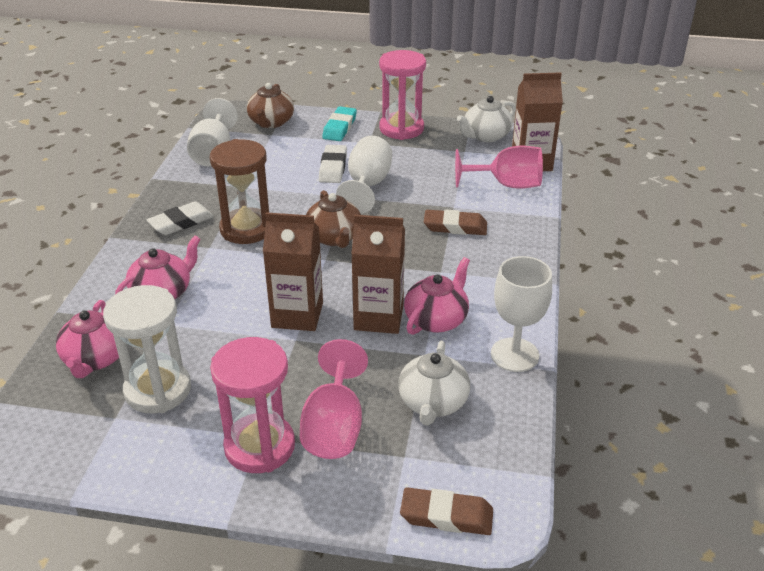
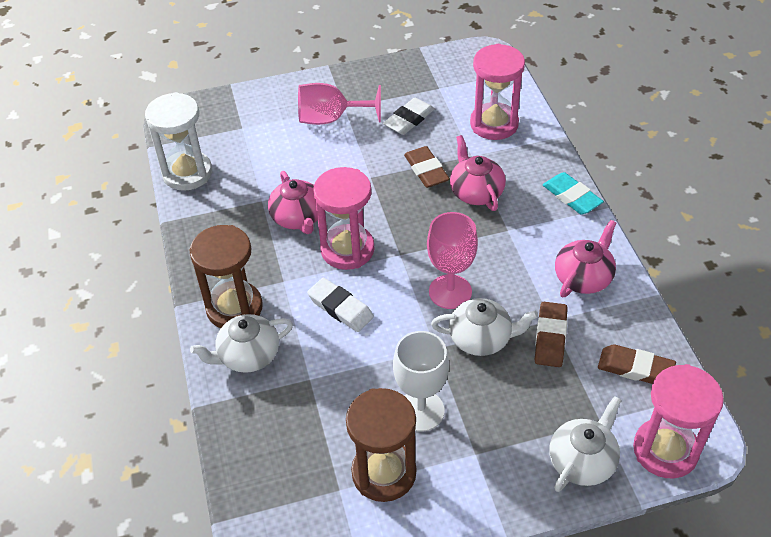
brown carton: [263,212,323,331] [351,215,405,334] [512,72,563,171] = 3 -> none = 0
brown eraser: [400,487,493,535] [424,209,487,235] = 2 -> [404,146,450,188] [535,302,568,367] [598,344,676,384] = 3
brown hourglass: [210,139,269,244] = 1 -> [189,225,263,328] [346,388,416,502] = 2
brown teapot: [247,83,294,128] [306,190,361,248] = 2 -> none = 0
pink hourglass: [210,337,295,473] [379,50,426,140] = 2 -> [314,167,374,270] [470,44,525,140] [633,364,724,478] = 3
white goblet: [187,98,238,166] [336,136,392,214] [491,256,552,372] = 3 -> [393,331,449,432] = 1
white teapot: [398,341,470,426] [457,96,516,142] = 2 -> [190,314,293,373] [431,298,538,356] [549,396,621,492] = 3

